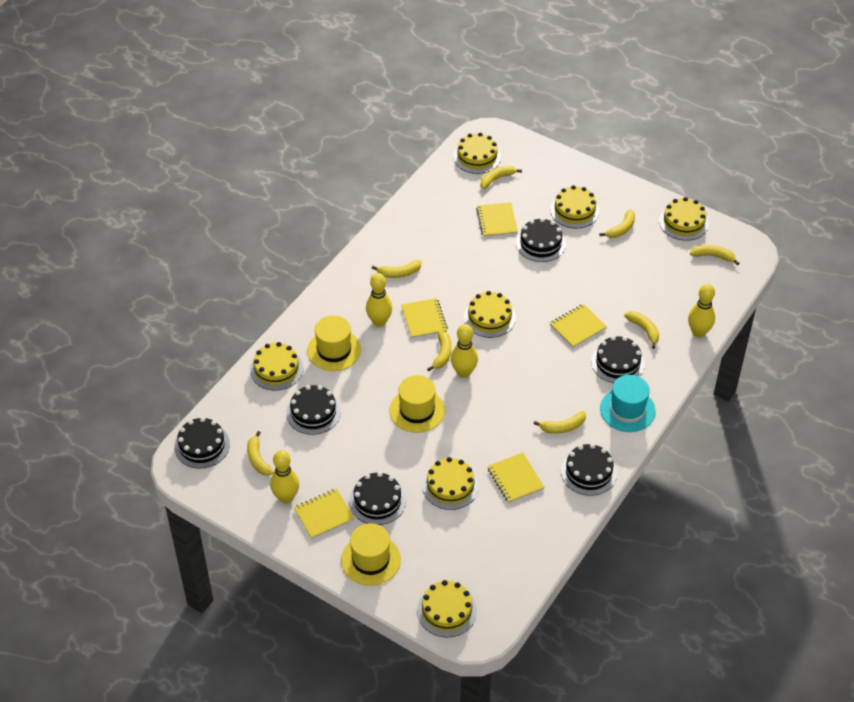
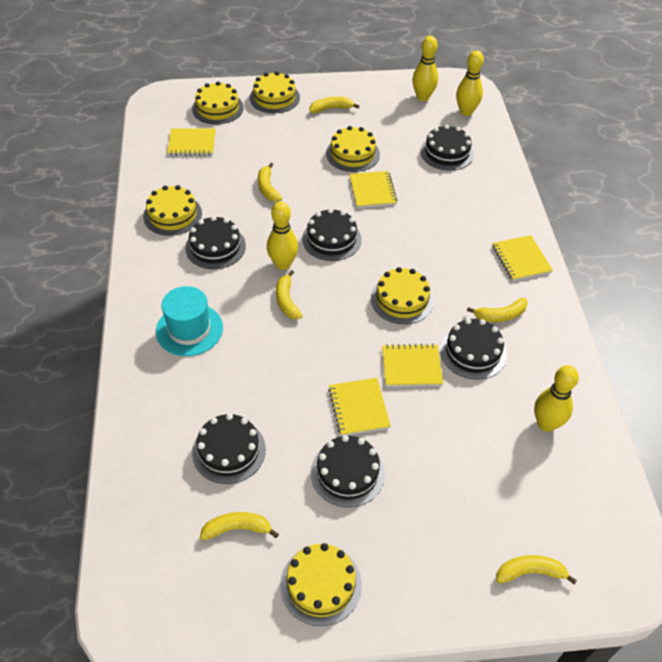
yellow banana: [247,431,274,476] [372,260,421,278] [427,331,452,371] [481,165,522,189] [533,411,586,434] [599,209,635,238] [624,311,659,349] [690,245,739,265] = 8 -> [200,512,279,540] [258,163,282,202] [276,270,302,319] [309,97,359,113] [467,298,528,322] [496,555,577,584] = 6
yellow cake: [250,342,303,390] [417,580,477,637] [422,457,479,510] [453,132,501,174] [464,291,516,338] [550,185,599,228] [659,197,709,241] = 7 -> [143,185,202,236] [192,81,244,124] [250,71,300,114] [280,543,362,626] [326,126,380,172] [371,267,434,324] = 6
yellow hat: [307,315,361,371] [341,523,401,586] [389,375,445,433] = 3 -> none = 0

